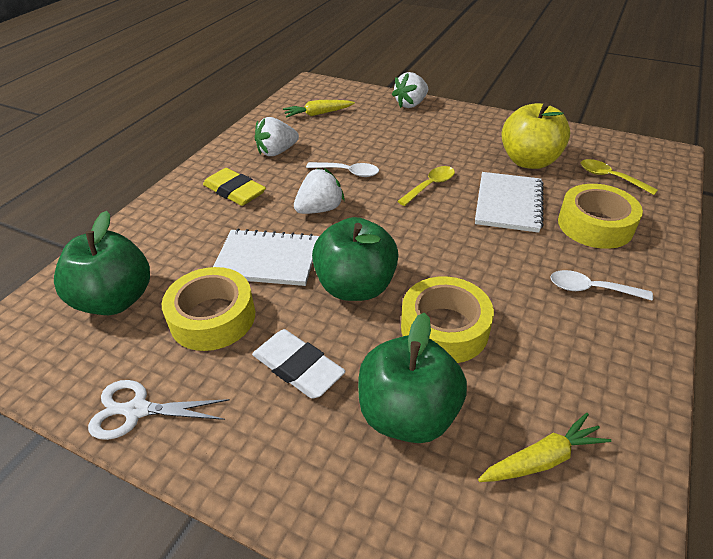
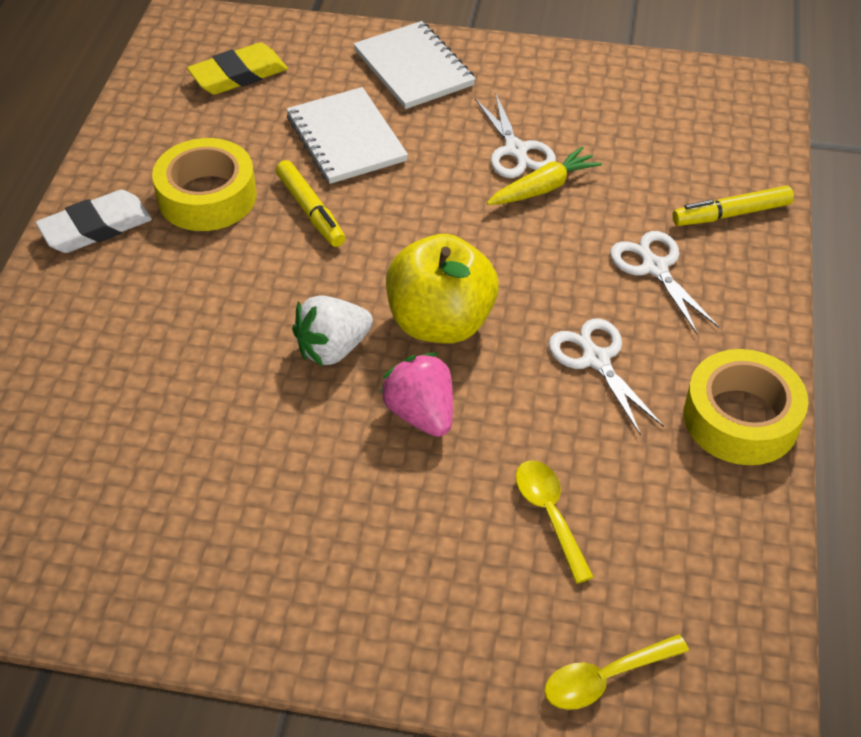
green apple: [54,211,150,315] [312,217,399,301] [358,313,467,443] = 3 -> none = 0
pink strawberry: none = 0 -> [380,353,453,437] = 1
white scissors: [88,380,230,440] = 1 -> [475,92,556,178] [548,319,664,436] [610,231,719,334] = 3
white spoon: [306,162,379,177] [550,270,653,301] = 2 -> none = 0
white strawberry: [255,117,299,156] [294,168,345,214] [392,72,428,108] = 3 -> [292,295,373,366] = 1
yellow carrot: [283,100,355,117] [478,413,612,482] = 2 -> [487,147,602,205] = 1
yellow marker: none = 0 -> [276,160,345,247] [672,186,794,226] = 2
yellow tape: [162,267,255,351] [401,276,494,363] [558,184,643,249] = 3 -> [152,138,257,231] [684,349,808,465] = 2

